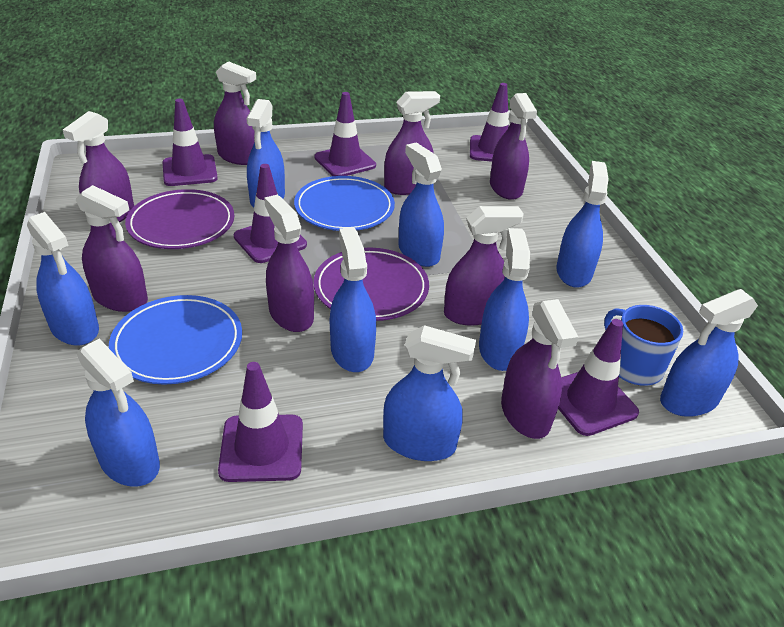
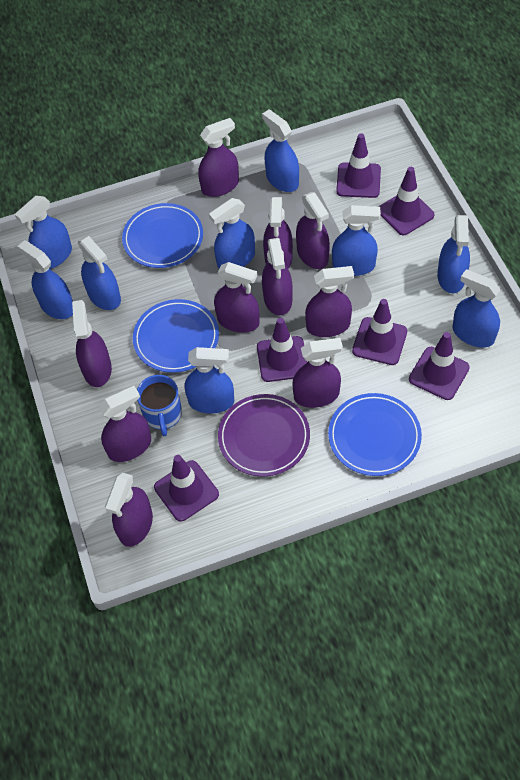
blue plate: [109,295,242,385] [294,176,395,231] = 2 -> [122,203,203,268] [133,299,219,373] [328,393,422,476] = 3
purple plate: [125,189,234,249] [313,248,429,321] = 2 -> [218,394,310,477] = 1
purple spray bottle: [63,111,134,223] [76,185,148,312] [214,61,256,165] [264,195,314,332] [384,91,440,195] [444,206,524,325] [490,93,537,200] [501,299,579,439] = 8 -> [72,300,112,387] [99,386,151,462] [105,473,153,547] [198,118,239,197] [214,262,260,333] [262,238,293,315] [263,197,293,269] [292,338,343,408] [296,192,330,269] [305,266,354,337] = 10

